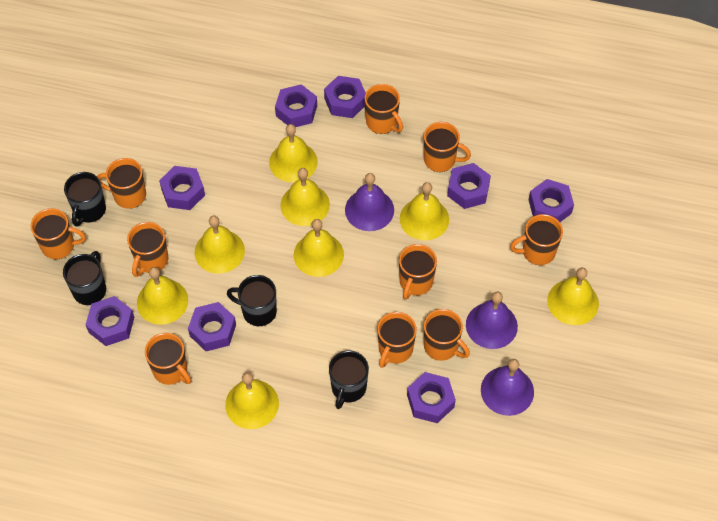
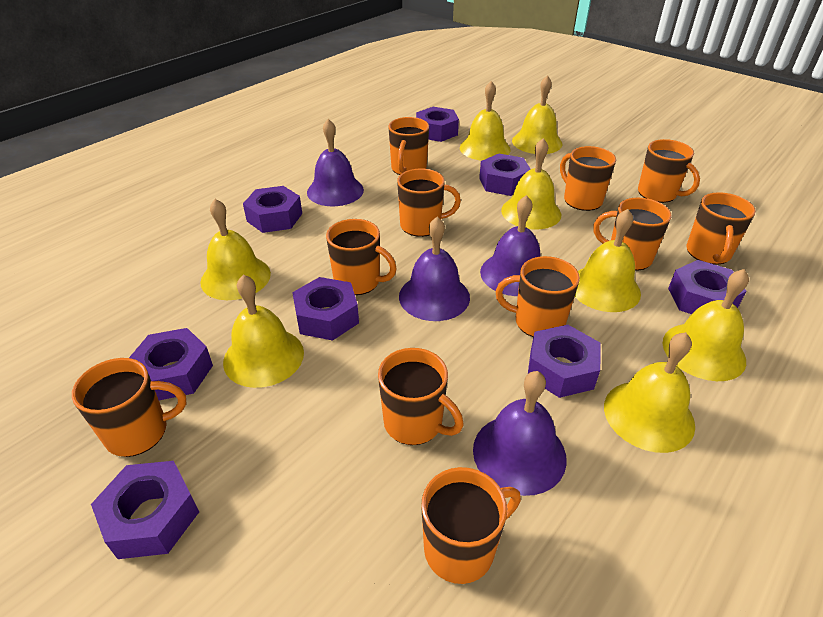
black mug: [63,251,106,305] [64,172,106,227] [227,275,277,326] [329,350,369,409] = 4 -> none = 0
orange mug: [31,208,86,259] [97,158,146,209] [127,222,168,277] [145,333,191,385] [365,84,403,134] [377,312,417,368] [399,244,437,300] [424,122,471,172] [424,309,470,361] [510,214,563,265] = 10 -> [72,358,186,457] [326,219,397,295] [378,348,464,445] [388,117,429,175] [397,169,461,237] [421,467,521,584] [496,256,580,337] [560,146,616,211] [593,198,671,270] [638,139,700,203] [687,192,756,265] = 11
purple bell: [345,173,394,231] [466,292,518,349] [481,359,534,416] = 3 -> [307,119,364,206] [399,217,470,321] [473,371,567,496] [480,195,540,296] = 4

